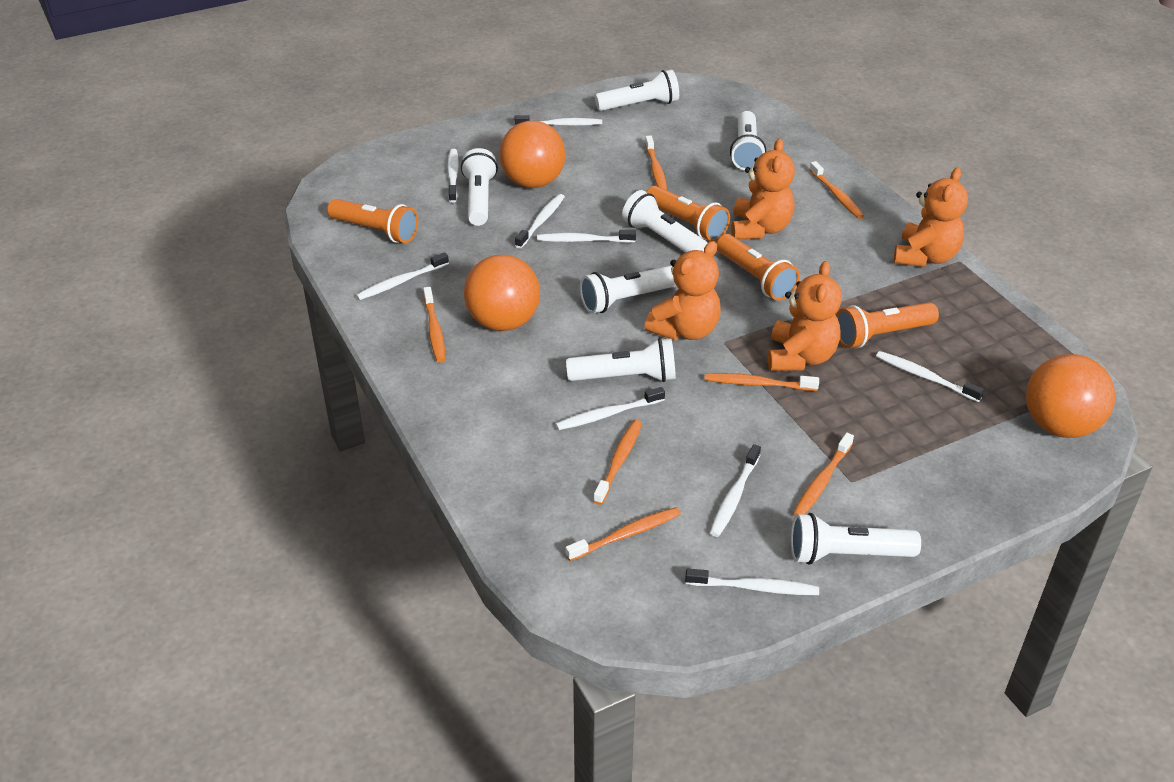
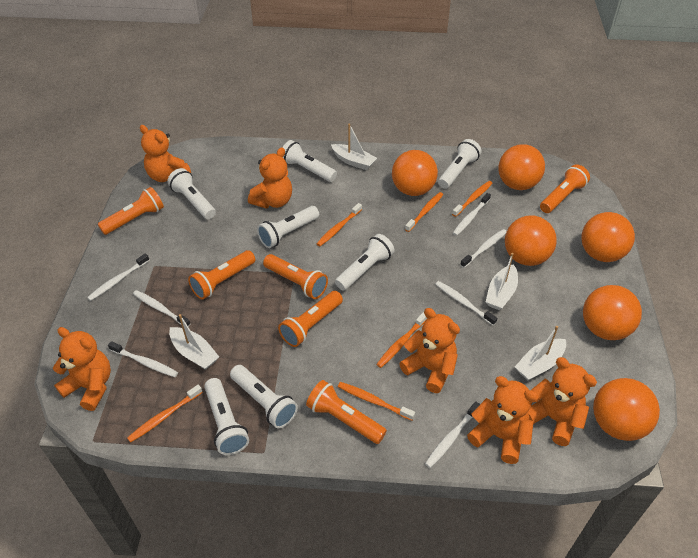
orange ball: [464,255,540,331] [499,121,565,188] [1026,354,1115,438] = 3 -> [392,150,438,196] [498,144,545,190] [505,215,557,266] [581,212,635,262] [583,285,642,340] [593,378,660,441] = 6
orange flashlight: [327,199,418,243] [646,186,730,242] [716,234,799,301] [836,302,939,348] = 4 -> [98,187,164,235] [188,250,255,300] [263,254,328,299] [278,291,343,347] [306,380,387,444] [540,164,590,213] = 6
orange teddy bear: [644,241,721,340] [731,139,795,239] [768,261,842,371] [894,167,968,267] = 4 -> [53,327,111,411] [140,125,191,182] [248,148,292,209] [399,308,460,393] [467,376,539,464] [528,357,597,446] = 6
orange toothbrush: [423,287,445,363] [565,507,681,561] [593,420,642,505] [645,136,667,190] [705,373,819,391] [793,433,854,516] [810,161,864,219] = 7 -> [127,385,202,443] [316,203,362,246] [338,382,415,421] [376,312,427,368] [405,192,443,232] [452,181,493,217] = 6
white boat: none = 0 -> [169,314,219,370] [331,124,377,170] [486,253,518,310] [515,326,566,380] = 4
white toothbrush: [356,252,449,300] [447,149,459,203] [515,115,602,126] [515,194,565,248] [537,230,636,243] [556,387,665,430] [685,569,819,595] [710,444,761,537] [876,351,984,402] = 9 -> [87,253,150,301] [108,341,178,377] [133,290,190,327] [425,401,480,468] [435,281,497,325] [453,193,491,236] [460,229,507,268] = 7

